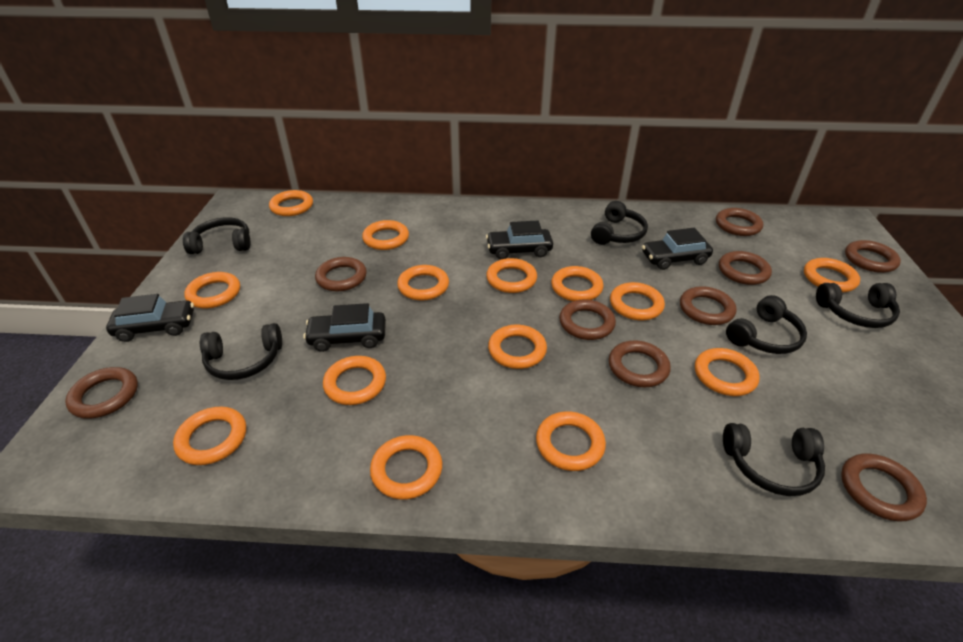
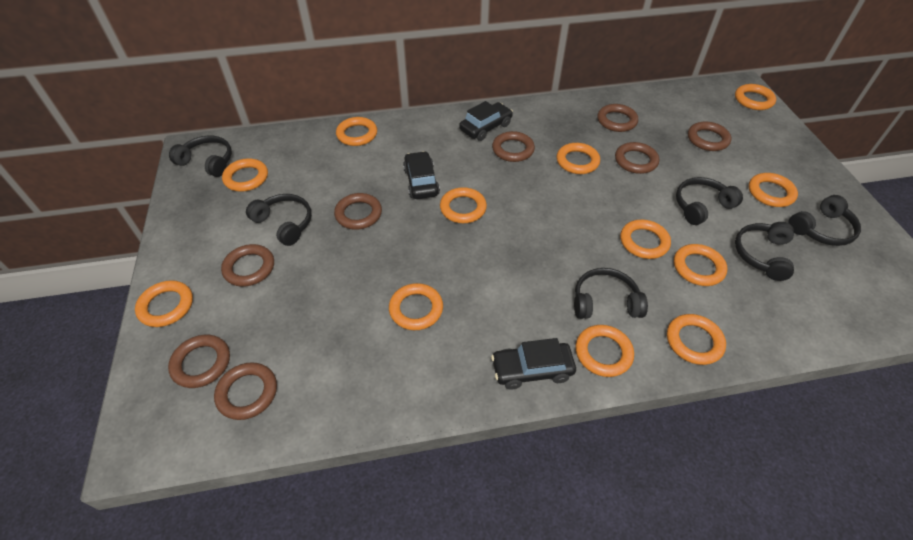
black car: [106,294,194,342] [303,303,386,352] [486,221,553,259] [642,228,713,270] = 4 -> [403,151,440,199] [459,101,513,141] [491,338,576,389] = 3
brown ring: [65,367,138,419] [315,257,367,291] [559,299,616,340] [609,340,671,387] [680,286,736,325] [716,208,763,236] [719,251,772,285] [841,453,927,521] [845,240,901,273] = 9 -> [168,335,230,388] [214,362,277,420] [221,244,274,287] [334,193,382,230] [492,131,535,162] [597,104,638,132] [615,142,659,174] [688,121,731,151] = 8
orange ring: [173,406,246,465] [184,272,240,308] [269,190,313,216] [323,356,386,405] [362,220,409,250] [370,435,442,500] [397,265,449,301] [486,258,537,293] [488,325,547,369] [536,411,606,471] [551,266,604,301] [610,282,665,320] [695,348,760,396] [804,258,860,292] = 14 -> [135,280,193,327] [222,158,268,192] [336,117,377,146] [389,283,443,330] [440,187,487,223] [557,143,600,174] [576,325,634,377] [620,220,671,259] [667,314,726,365] [674,244,728,286] [735,84,776,110] [749,173,798,207] = 12

